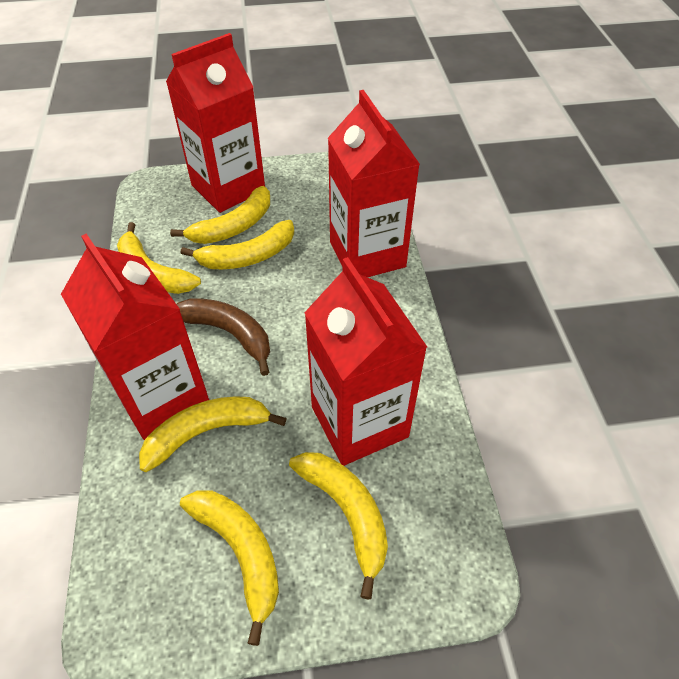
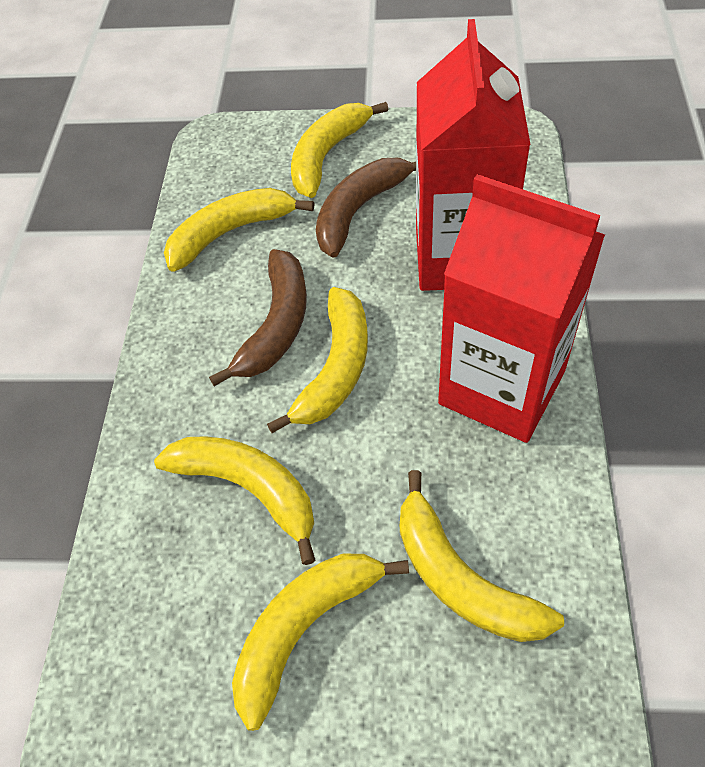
brown banana: [177,298,270,376] = 1 -> [209,249,307,386] [316,158,416,258] = 2
red carton: [61,234,209,440] [166,33,265,213] [304,257,427,466] [328,90,420,277] = 4 -> [416,19,531,291] [438,174,605,443] = 2

